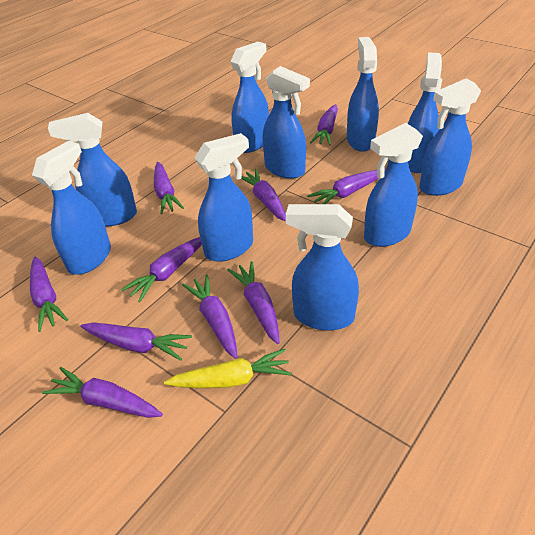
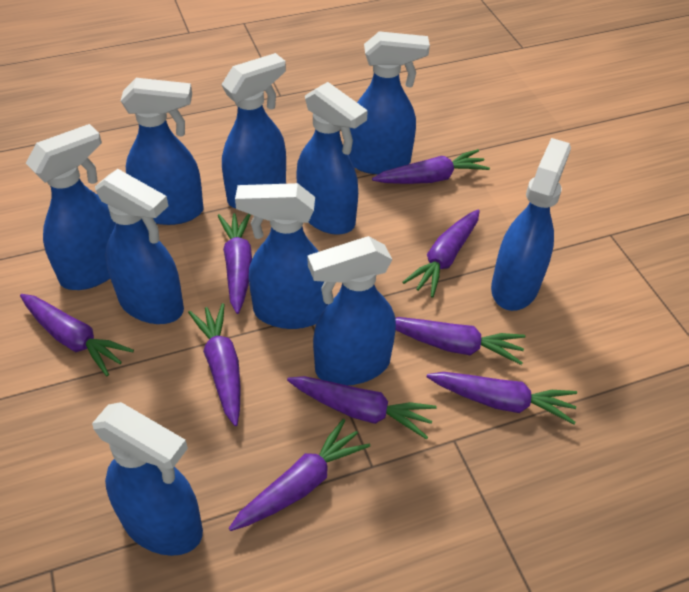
purple carrot: [30,256,68,332] [42,367,163,418] [81,322,192,361] [121,237,202,302] [154,162,184,214] [182,274,237,359] [227,261,279,344] [241,169,286,222] [307,170,385,204] [310,104,338,145] = 10 -> [20,294,134,376] [188,303,241,426] [218,213,252,314] [229,419,370,531] [287,376,437,440] [372,149,490,184] [396,317,525,365] [402,210,480,298] [427,372,577,424] = 9
yellow carrot: [164,349,292,388] = 1 -> none = 0

